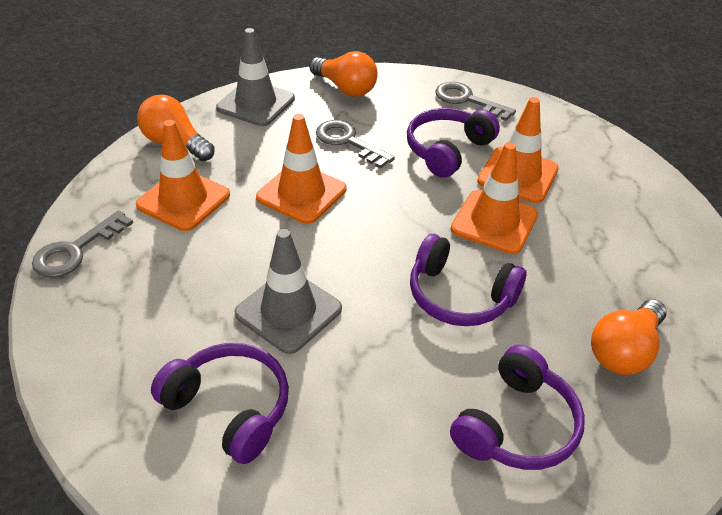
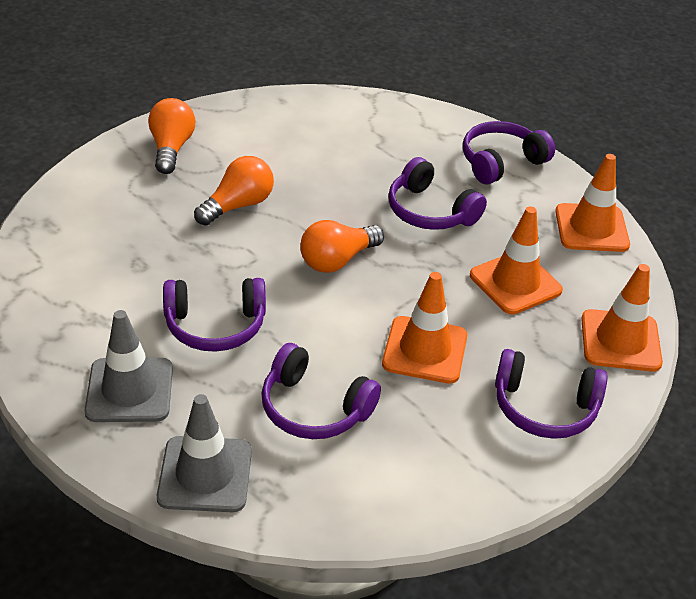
grey key: [32,210,133,278] [316,120,395,168] [435,82,516,121] = 3 -> none = 0
purple headphones: [151,343,289,464] [407,108,500,178] [410,234,526,326] [450,345,585,470] = 4 -> [163,278,266,352] [261,343,381,439] [388,157,487,230] [463,121,555,184] [495,349,608,439] = 5

